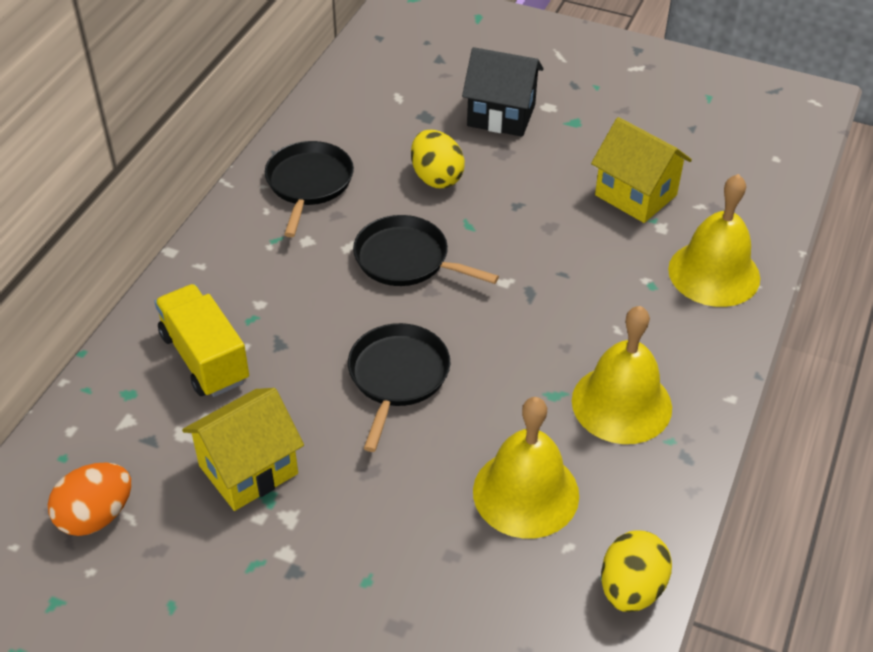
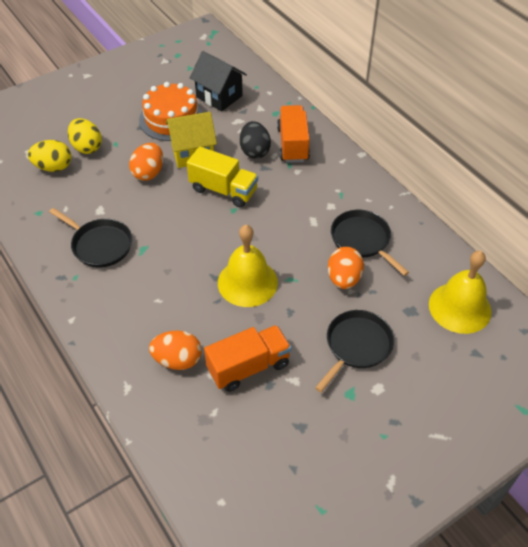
black egg: none = 0 -> [240,121,271,159] = 1
orange cake: none = 0 -> [139,82,203,141] = 1
orange egg: [48,462,131,536] = 1 -> [129,143,163,181] [149,331,202,370] [328,247,364,289] = 3
orange truck: none = 0 -> [204,325,291,392] [277,105,310,163] = 2
yellow bell: [473,397,579,539] [572,306,672,444] [668,174,760,307] = 3 -> [218,225,278,307] [429,251,492,334] = 2
yellow house: [182,388,304,511] [591,117,692,223] = 2 -> [166,112,217,168] = 1

